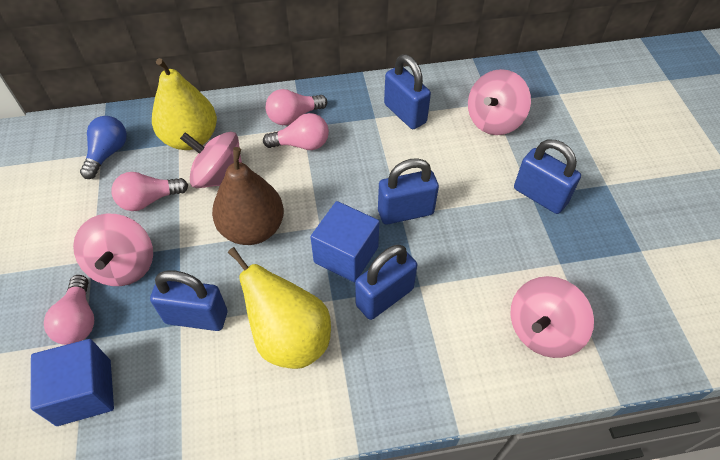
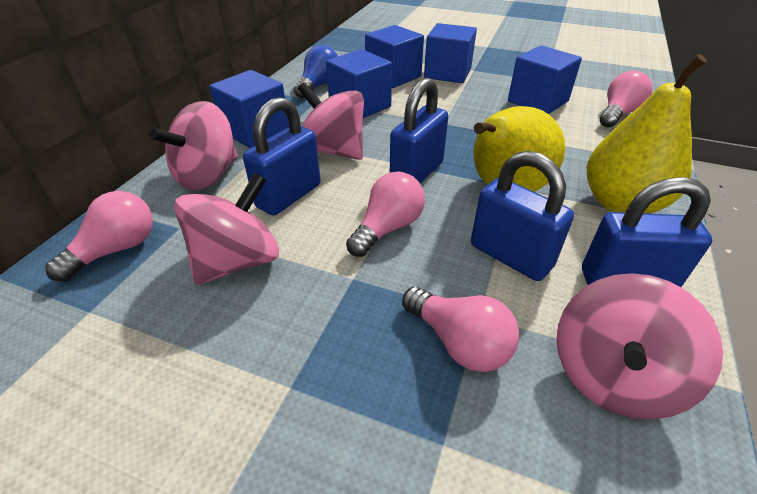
blue cube: [30,339,114,426] [311,201,380,282] = 2 -> [209,70,289,148] [326,49,392,118] [365,25,424,88] [424,23,477,83] [508,45,582,114] = 5
blue padlock: [150,270,227,331] [355,245,417,320] [378,158,439,225] [384,54,431,129] [514,140,581,214] = 5 -> [243,97,321,215] [390,78,449,183] [471,151,574,281] [582,177,712,287] = 4
brown pear: [212,147,284,245] = 1 -> none = 0

